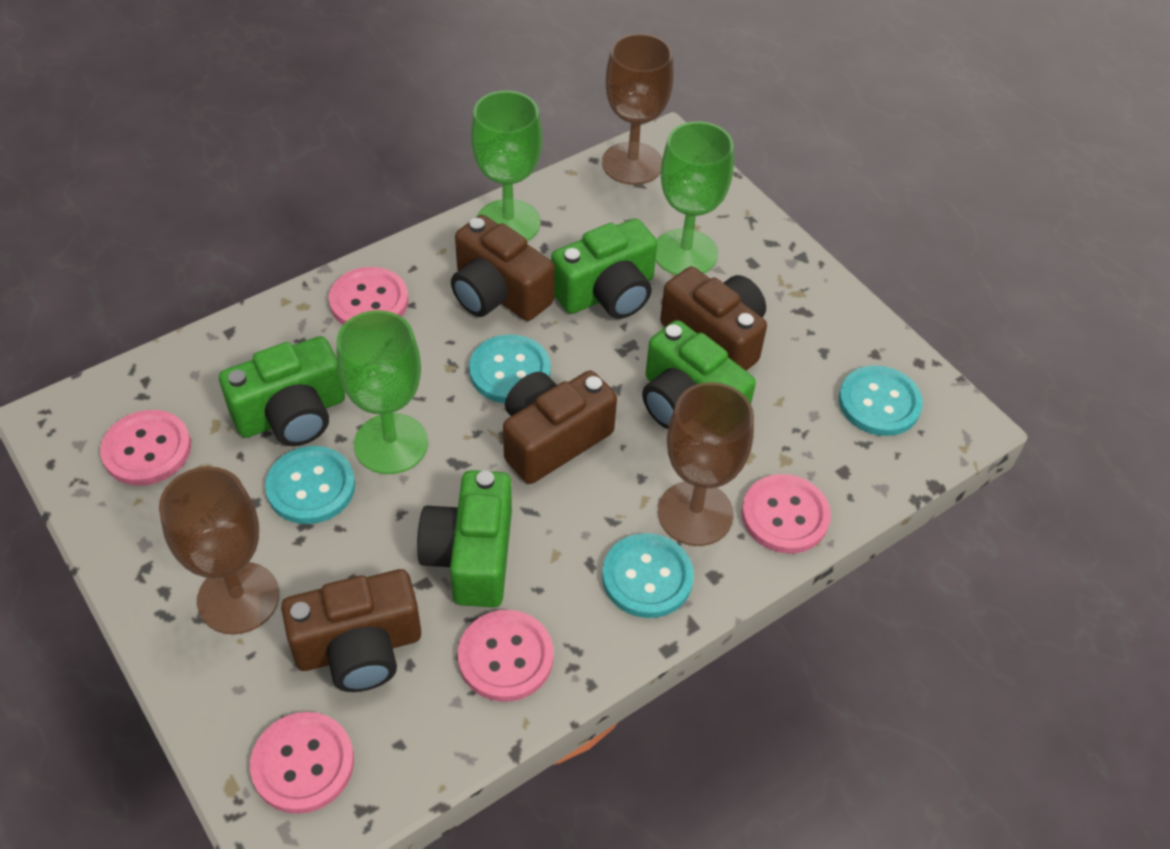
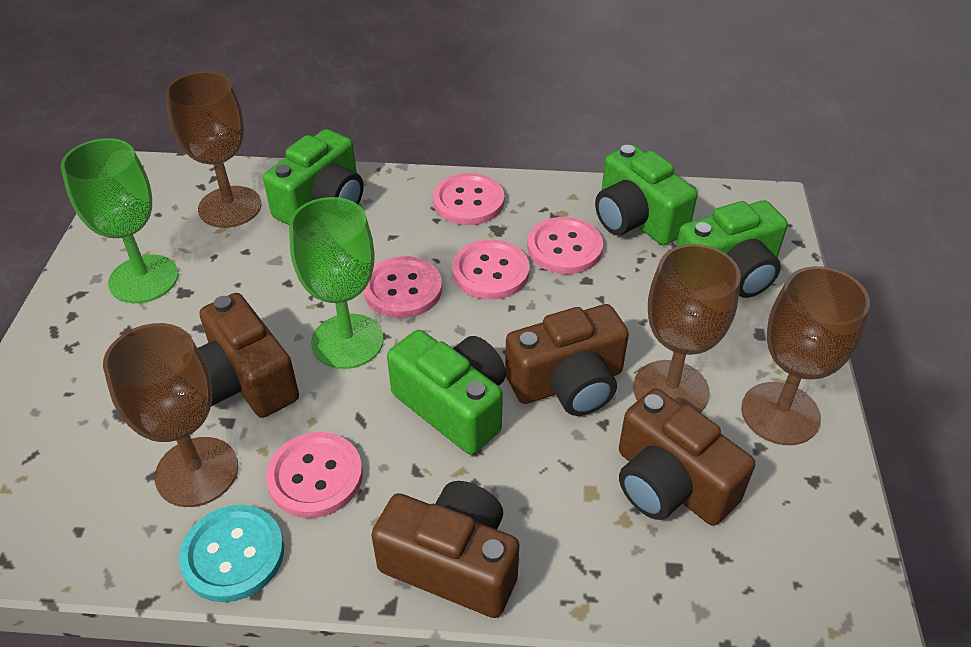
brown goblet: [159,466,279,634] [602,33,674,185] [658,382,754,546] = 3 -> [103,323,238,507] [165,71,261,228] [633,244,741,413] [741,266,870,445] = 4
green goblet: [337,310,428,474] [471,91,542,241] [656,121,734,275] = 3 -> [61,138,178,303] [289,197,384,369] = 2
turquoise button: [265,446,355,524] [469,334,551,403] [602,533,694,618] [839,365,923,436] = 4 -> [179,505,284,602] = 1

